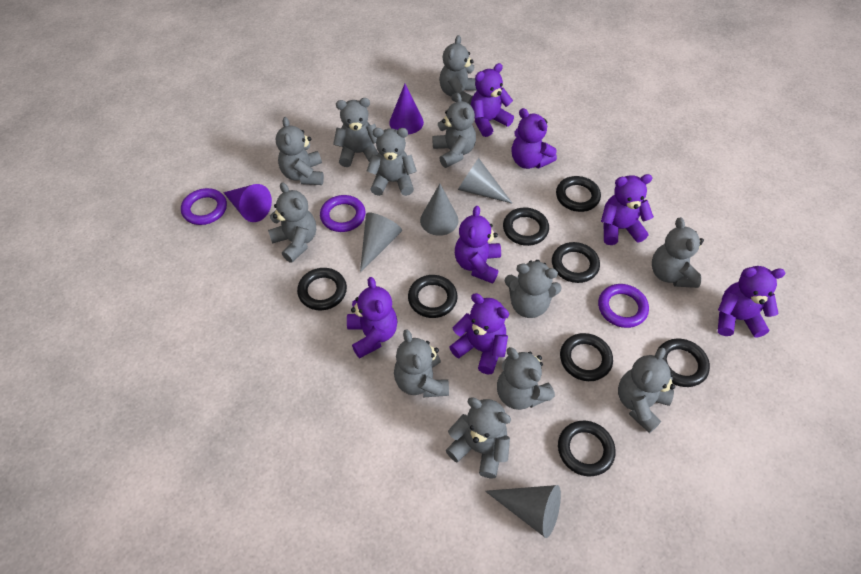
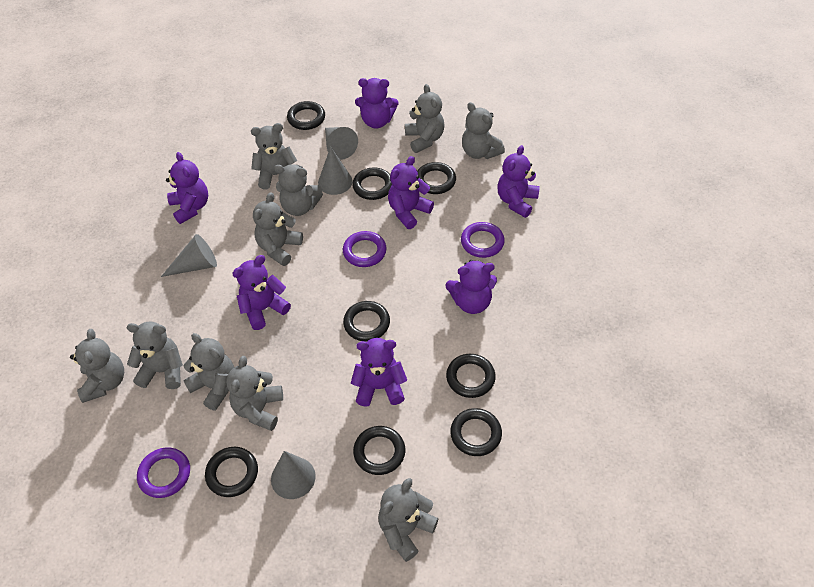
grey teddy bear: [268,182,316,263] [276,117,324,185] [333,98,378,167] [367,128,417,196] [394,329,449,397] [432,93,476,168] [439,35,476,105] [446,397,511,478] [497,347,555,410] [504,260,562,318] [618,347,675,433] [652,217,704,288] = 12 -> [70,329,124,403] [127,321,183,389] [183,333,234,411] [226,356,283,431] [251,123,297,189] [253,192,303,266] [274,164,323,216] [378,478,439,562] [405,84,445,153] [462,102,505,159] = 10
purple cone: [223,184,272,222] [389,84,424,134] = 2 -> none = 0

